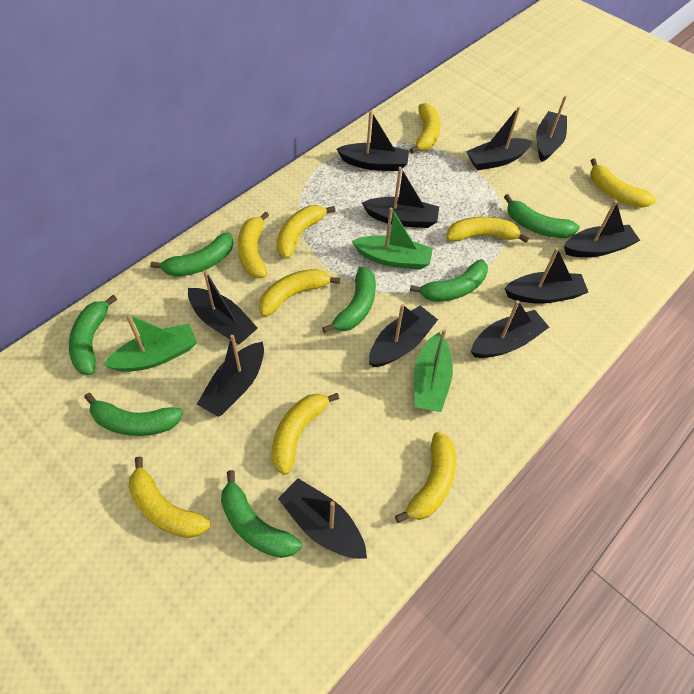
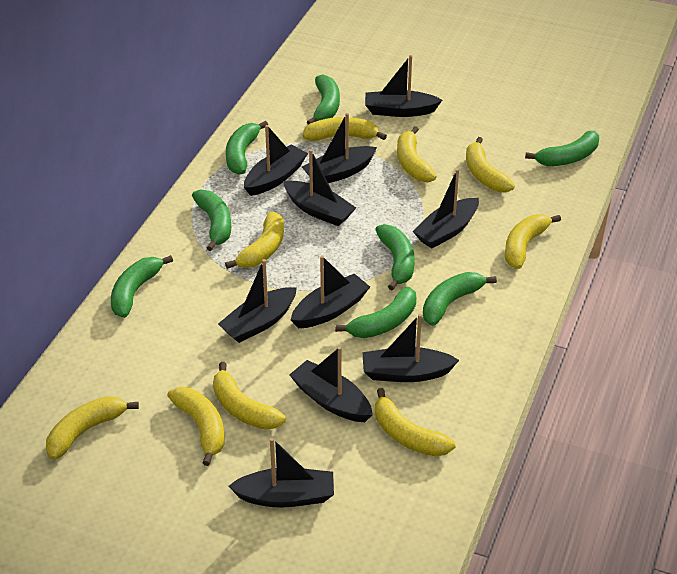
black boat: [188,270,258,344] [197,335,264,417] [278,478,367,559] [336,110,409,171] [362,167,439,228] [369,304,438,367] [466,107,533,170] [471,300,549,358] [504,248,588,304] [536,95,567,162] [564,200,640,257] = 11 -> [218,259,297,343] [228,438,334,508] [244,125,308,196] [283,149,356,226] [289,346,373,422] [291,256,370,328] [302,113,377,183] [363,314,459,382] [365,55,442,117] [413,168,479,248] = 10
green banana: [69,295,117,375] [84,393,183,436] [150,233,233,277] [221,470,302,558] [322,267,376,333] [410,259,488,302] [504,194,580,238] = 7 -> [111,255,173,318] [192,189,231,251] [226,121,268,175] [307,74,340,125] [335,287,416,338] [375,224,415,290] [423,272,497,326] [525,131,599,166] = 8
green boat: [104,314,197,372] [352,207,433,270] [414,329,453,412] = 3 -> none = 0

